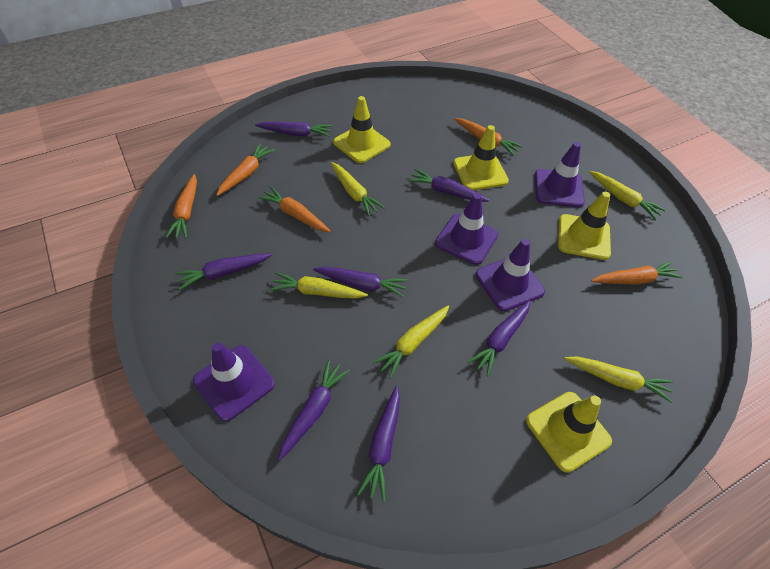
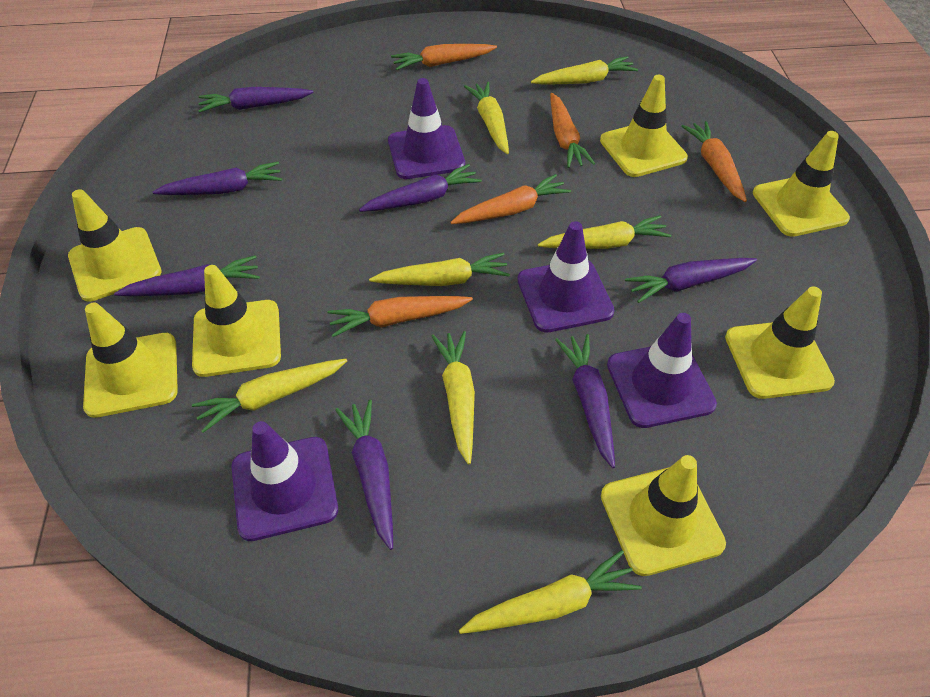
yellow carrot: [270,272,368,299] [331,162,385,216] [373,306,449,379] [564,356,673,403] [589,171,666,220] = 5 -> [192,359,347,433] [369,253,510,286] [432,331,475,465] [459,550,642,634] [464,82,509,154] [531,56,638,85] [538,215,671,249] = 7
yellow traffic cone: [333,96,391,163] [453,125,509,190] [526,392,612,473] [558,192,611,260] = 4 -> [68,189,162,302] [83,303,178,418] [192,265,281,377] [600,75,688,177] [601,455,726,576] [725,287,835,399] [753,131,850,237] = 7

